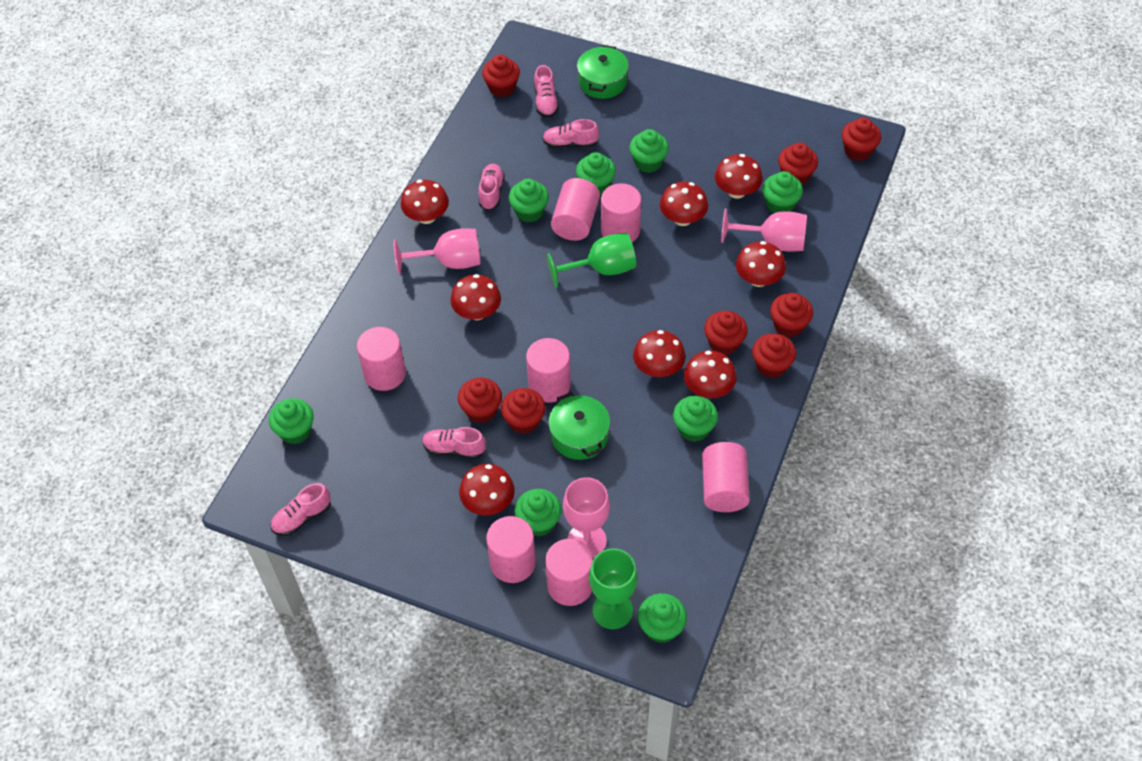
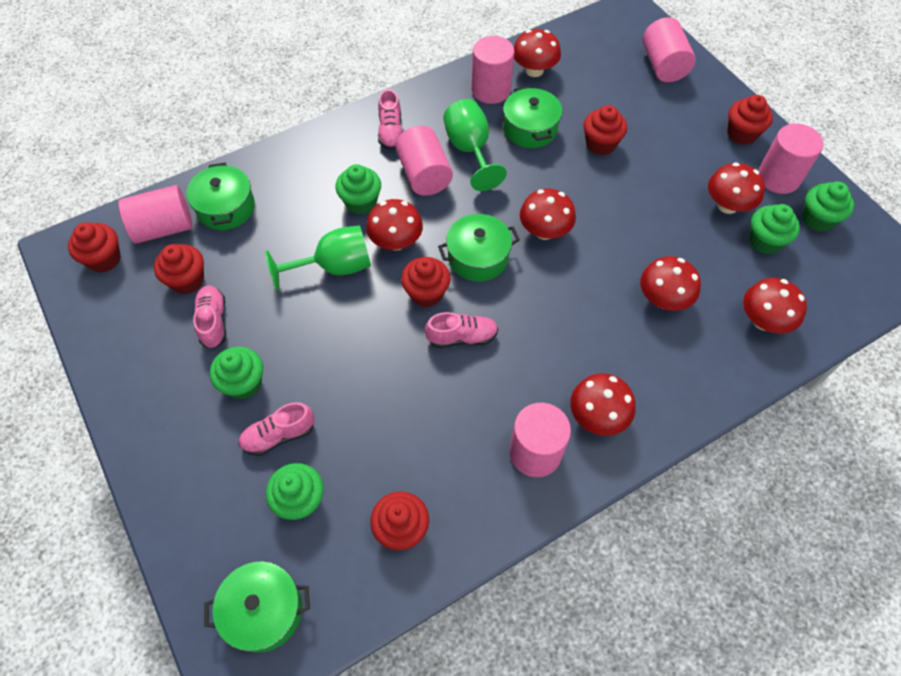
green cupcake: [269,398,314,444] [509,179,549,223] [515,489,561,537] [576,152,616,195] [629,129,669,173] [638,593,687,643] [673,396,718,442] [762,171,803,214] = 8 -> [210,347,263,400] [266,463,324,520] [335,164,381,215] [749,204,800,254] [802,181,854,232] = 5
green pot: [548,392,610,460] [577,45,629,99] = 2 -> [186,163,255,230] [204,561,310,653] [438,214,520,282] [503,86,563,148] = 4
pink cylinder: [357,327,406,391] [486,516,536,583] [526,338,571,403] [545,539,593,606] [551,178,600,241] [601,183,641,242] [702,442,750,512] = 7 -> [119,185,192,244] [395,126,453,196] [472,36,515,104] [509,403,571,477] [642,17,696,82] [758,123,824,194] = 6
pink goblet: [394,229,481,274] [563,477,610,558] [721,209,807,252] = 3 -> none = 0
pink shoe: [271,483,331,536] [422,427,486,459] [478,164,505,211] [534,65,559,118] [543,119,599,149] = 5 -> [193,286,226,349] [238,402,315,456] [378,89,403,150] [425,312,498,348] = 4
red cupcake: [458,378,502,423] [482,54,520,97] [501,388,545,434] [704,311,748,355] [752,333,796,379] [770,293,813,338] [778,143,818,185] [842,117,881,161] = 8 -> [68,222,121,273] [154,244,204,294] [370,491,429,550] [401,257,451,307] [584,105,627,155] [728,95,773,145] = 6
red mushroom: [401,180,449,224] [451,274,501,320] [459,464,514,515] [633,330,686,377] [660,182,708,226] [684,351,737,398] [715,154,763,199] [736,241,786,287] = 8 -> [366,199,423,251] [514,29,561,77] [520,189,576,240] [570,373,635,436] [640,256,701,311] [708,162,765,214] [743,278,807,334] = 7

